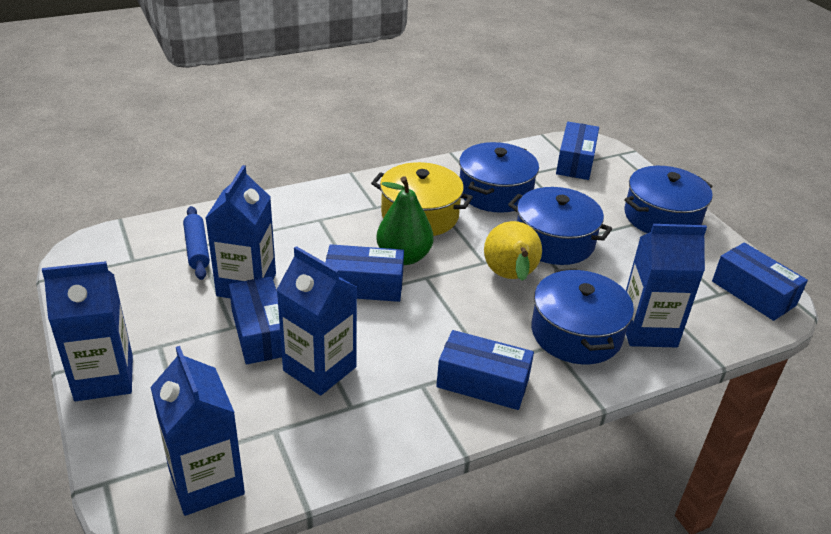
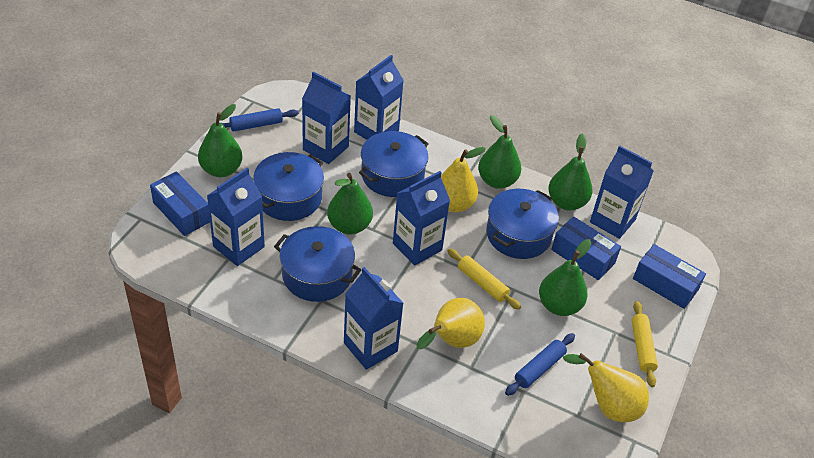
blue box: [229,277,282,364] [325,244,404,302] [436,330,534,410] [556,122,599,180] [712,243,808,321] = 5 -> [150,171,210,236] [551,216,621,280] [633,244,706,309] = 3
blue carton: [42,261,133,401] [150,346,245,516] [206,165,276,298] [277,246,357,396] [626,224,707,347] = 5 -> [207,168,265,266] [302,71,351,164] [344,267,404,370] [354,55,404,140] [393,171,450,266] [590,145,654,239] = 6
blue rolling pin: [183,206,210,280] = 1 -> [222,108,298,132] [505,333,575,396] = 2
green pear: [376,176,434,265] = 1 -> [198,104,243,177] [327,173,373,235] [478,115,521,189] [539,239,591,316] [548,133,592,211] = 5
yellow pear: [484,221,542,281] = 1 -> [417,298,485,349] [441,147,486,212] [563,353,649,422] = 3
yellow pot: [371,162,473,236] = 1 -> none = 0
yellow rolling pin: none = 0 -> [448,248,521,310] [631,301,658,387] = 2

